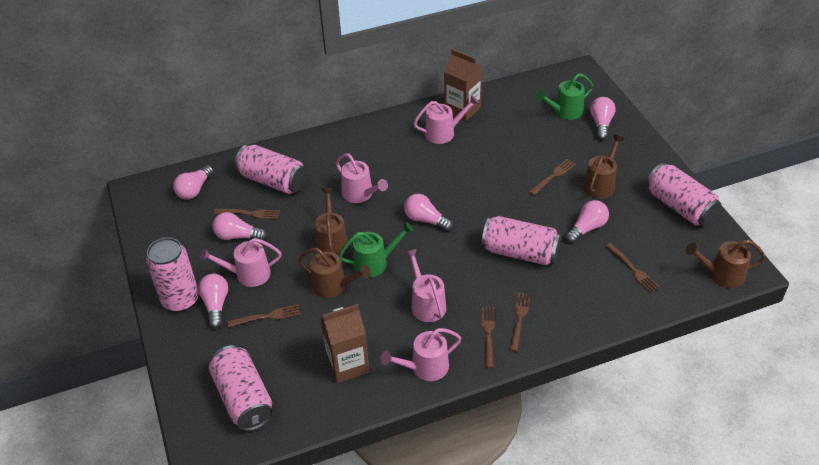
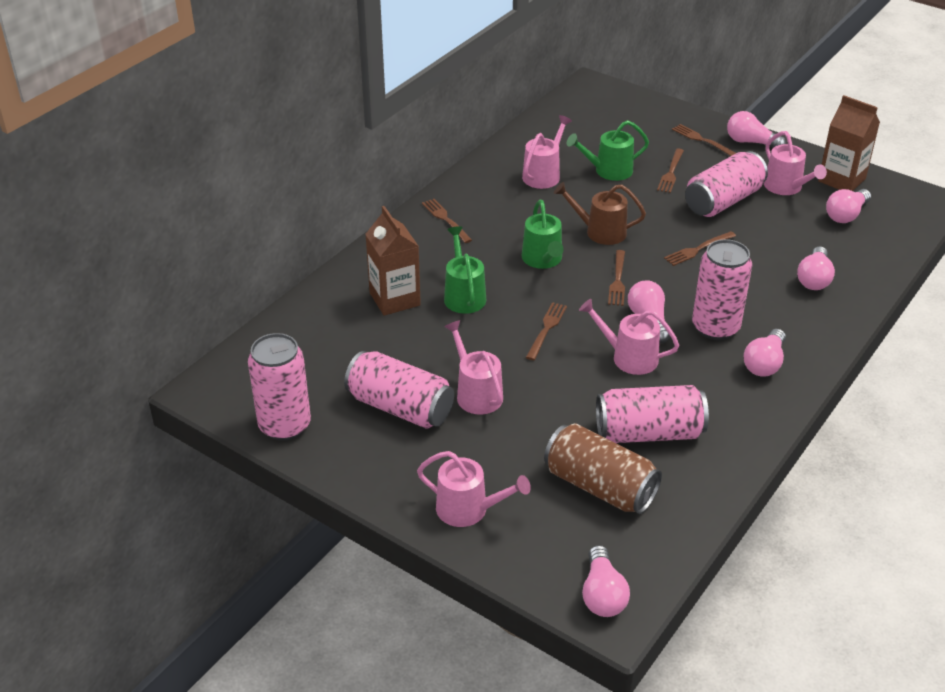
brown can: none = 0 -> [544,423,662,514] = 1
brown watering can: [298,248,371,298] [314,188,348,255] [583,134,624,198] [686,240,766,288] = 4 -> [554,182,646,245] = 1
green watering can: [338,222,414,277] [536,73,593,120] = 2 -> [444,226,486,314] [522,200,564,269] [567,120,649,181] = 3

